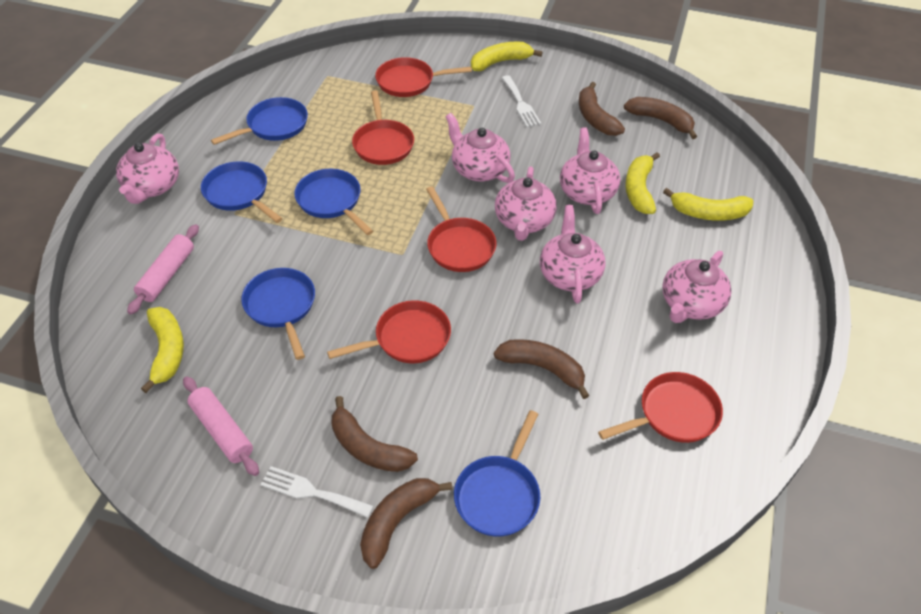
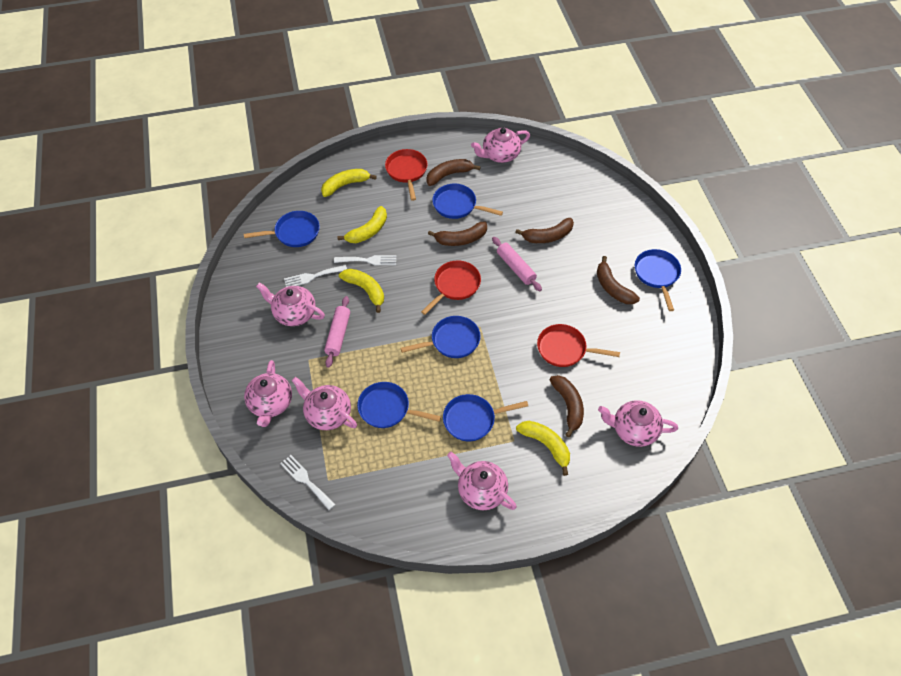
blue pan: [201,161,283,223] [211,97,308,145] [241,268,315,360] [294,169,373,235] [454,410,540,537] = 5 -> [244,211,320,247] [357,382,441,428] [400,316,481,358] [432,184,503,219] [443,394,528,441] [635,249,681,311] = 6
red pan: [327,300,451,363] [352,90,414,165] [375,57,472,97] [426,186,496,272] [598,372,723,443] = 5 -> [385,149,428,201] [421,260,481,315] [537,324,620,367] = 3
white fork: [260,466,373,518] [502,75,541,127] = 2 -> [280,455,336,510] [284,265,347,287] [334,255,397,265] = 3

